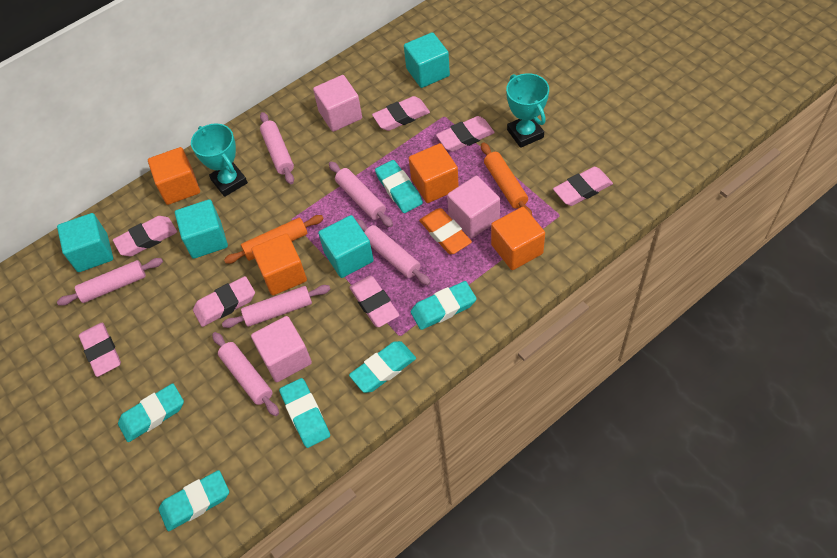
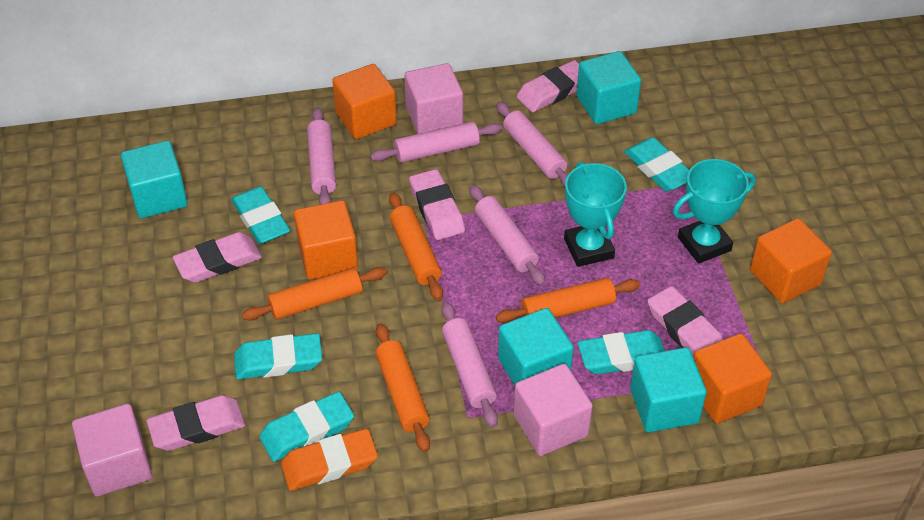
orange rolling pin: [224,215,324,264] [481,142,532,215] = 2 -> [242,267,387,321] [376,323,430,452] [389,192,443,301] [496,278,640,323] = 4
pink eraser: [79,322,121,377] [113,216,177,256] [193,276,255,327] [349,276,399,327] [372,96,430,131] [436,116,495,152] [553,167,613,206] = 7 -> [147,395,245,451] [173,232,262,283] [409,169,465,240] [516,60,579,112] [648,286,723,356] = 5
pink rolling pin: [57,258,163,306] [212,332,279,416] [222,285,330,328] [260,112,294,184] [329,161,393,227] [355,219,431,285] = 6 -> [307,107,336,205] [370,122,502,163] [442,302,498,428] [469,185,546,285] [496,102,569,186] = 5
turquoise eraser: [118,383,184,442] [159,470,229,531] [279,378,330,448] [349,341,416,393] [375,160,423,213] [410,281,477,330] = 6 -> [231,186,290,244] [234,333,322,380] [259,392,354,462] [578,330,665,374] [624,137,689,191] = 5

